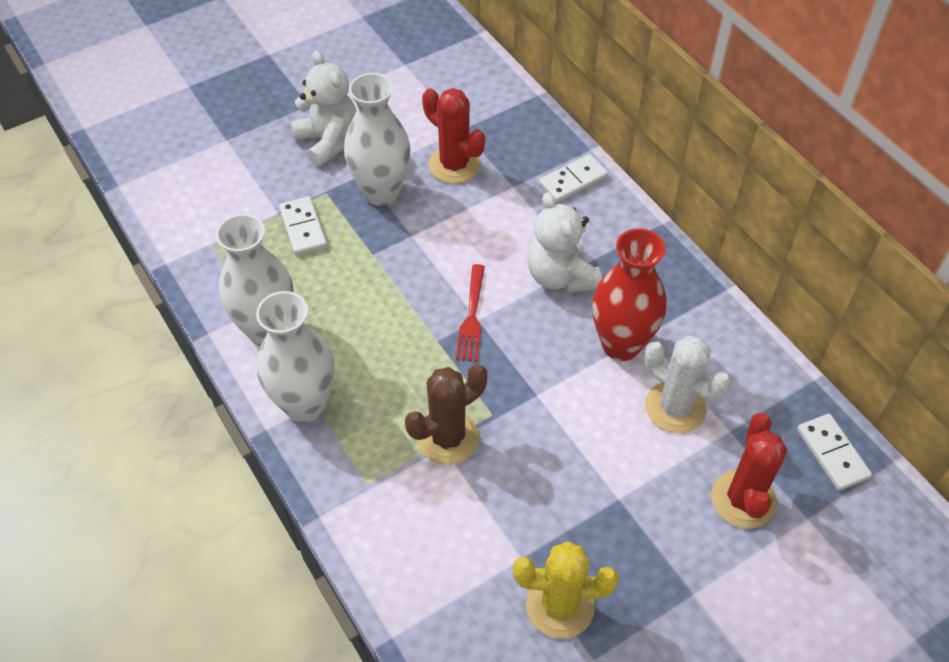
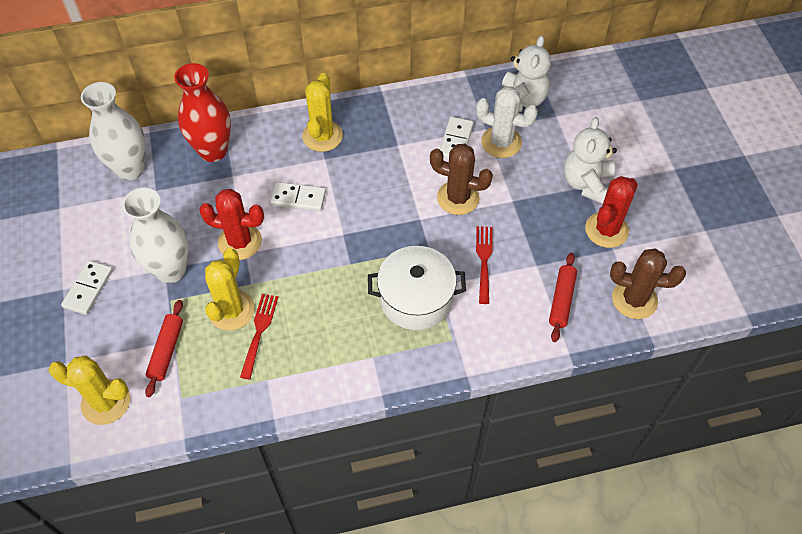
brown cactus: [405,365,487,465] = 1 -> [430,144,493,215] [610,248,686,319] = 2
red fork: [456,264,485,362] = 1 -> [240,294,278,379] [476,226,493,304] = 2
red rolling pin: none = 0 -> [145,300,183,397] [549,253,577,342] = 2
white pot: none = 0 -> [368,246,466,330] = 1
white vase: [216,214,293,346] [256,291,335,423] [344,73,411,206] = 3 -> [81,82,145,181] [122,188,189,283] = 2
yellow cactus: [513,541,619,639] = 1 -> [49,355,130,425] [205,248,255,331] [302,73,343,152] = 3

